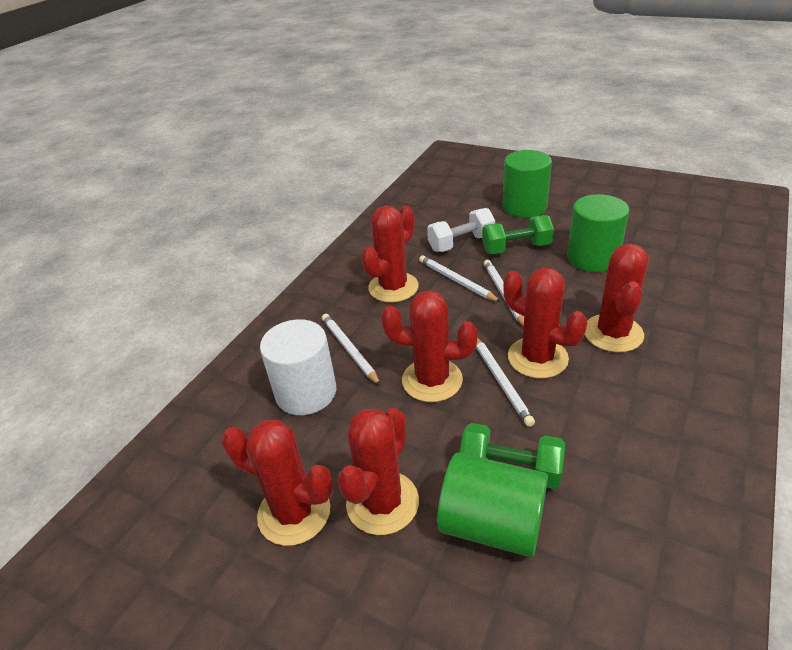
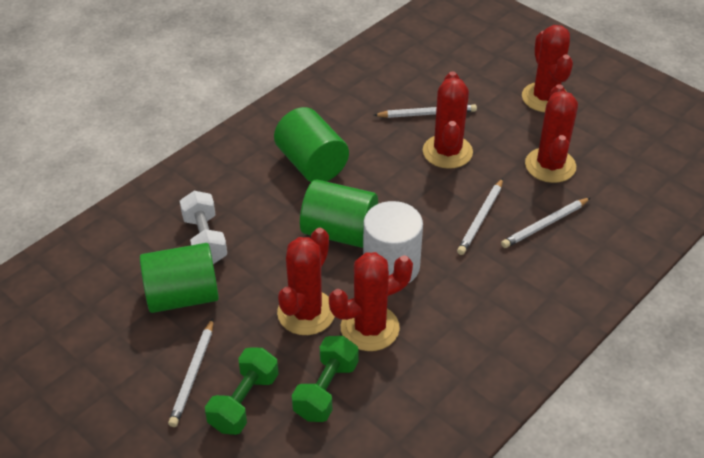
red cactus: [222,420,333,546] [337,408,419,535] [361,206,419,303] [381,290,478,402] [503,268,587,378] [585,244,649,352] = 6 -> [277,228,335,335] [329,252,413,351] [423,71,473,169] [522,25,573,112] [525,85,578,183] = 5

